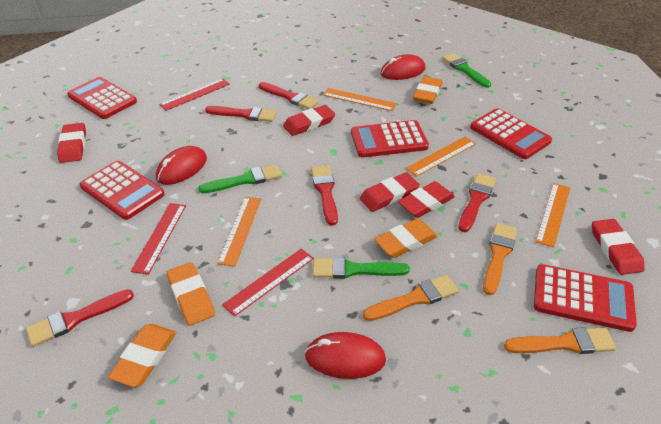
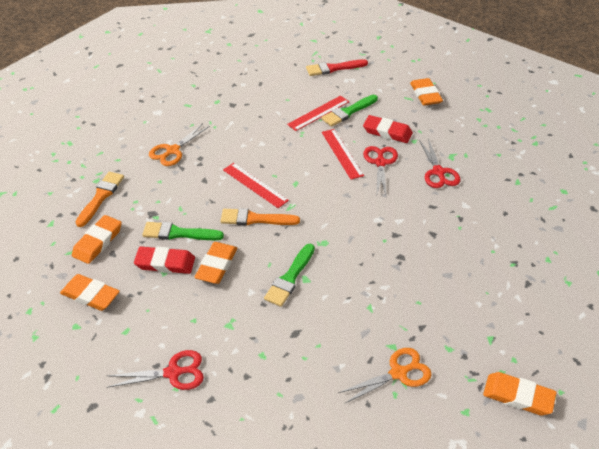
orange brush: [363,275,459,321] [483,223,517,295] [504,327,616,354] = 3 -> [76,172,124,227] [221,208,300,226] = 2
orange eraser: [108,324,176,387] [167,262,215,326] [374,218,438,258] [413,76,443,104] = 4 -> [60,274,120,311] [72,215,122,264] [194,242,237,284] [410,78,443,106] [483,372,556,415] = 5
orange ruler: [217,196,261,266] [323,88,397,111] [406,137,476,177] [535,183,570,248] = 4 -> none = 0
orange scissors: none = 0 -> [149,124,210,166] [338,348,432,404] = 2
red brush: [26,289,134,347] [205,106,277,122] [259,82,319,109] [311,165,338,226] [458,173,496,232] = 5 -> [306,59,368,76] = 1
red calculator: [67,77,137,119] [80,161,165,220] [351,120,429,158] [470,108,552,159] [534,264,637,332] = 5 -> none = 0
red eraser: [57,123,86,163] [283,105,335,136] [360,173,420,212] [398,181,455,218] [592,219,645,275] = 5 -> [134,247,195,274] [363,115,413,143] = 2
red mouse: [156,146,207,185] [305,332,386,379] [380,54,426,80] = 3 -> none = 0
red scissors: none = 0 -> [107,350,204,390] [363,146,398,195] [419,139,460,188] = 3

